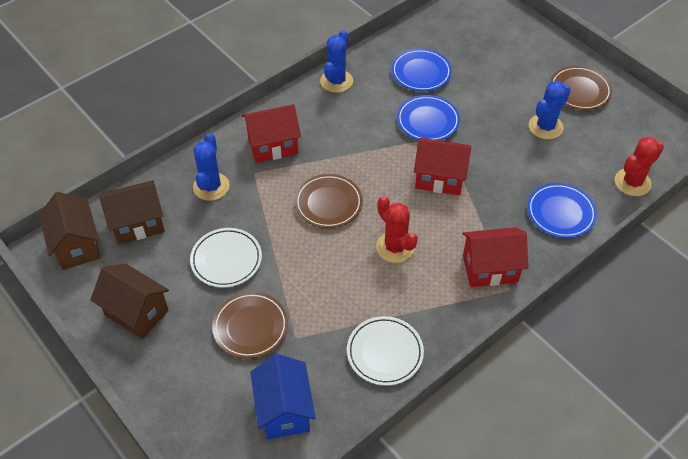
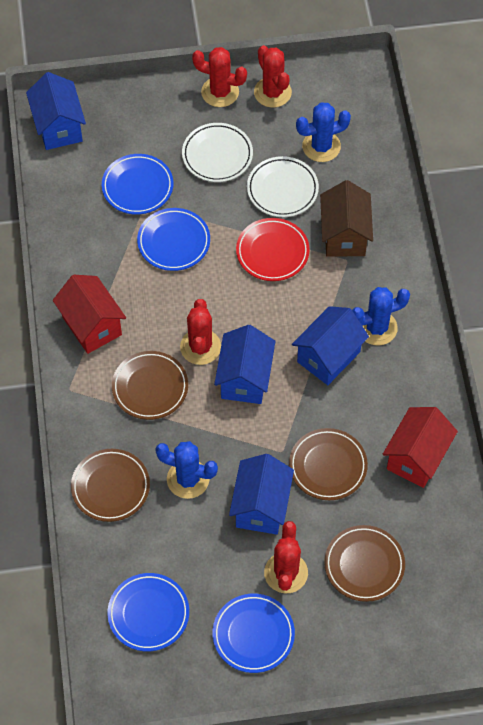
blue house: [250,354,315,439] = 1 -> [26,72,86,150] [214,325,275,404] [229,454,294,535] [292,306,369,385] = 4
blue plate: [391,49,452,91] [397,95,460,141] [527,183,597,238] = 3 -> [102,154,173,215] [107,573,189,651] [137,208,210,271] [212,594,295,673] = 4
brown house: [39,192,101,270] [90,264,169,339] [99,180,165,244] = 3 -> [320,180,373,257] = 1
brown plate: [212,292,288,359] [295,174,363,228] [550,66,612,110] = 3 -> [71,449,150,522] [112,351,188,420] [289,428,368,500] [324,525,405,602] = 4
red cactus: [376,196,418,263] [615,137,664,196] = 2 -> [180,299,221,365] [192,47,247,107] [254,45,292,108] [264,521,308,593] = 4
red house: [242,104,301,163] [414,138,471,195] [462,227,528,287] = 3 -> [53,275,126,354] [383,407,458,488] = 2
red plate: none = 0 -> [236,218,310,281] = 1

